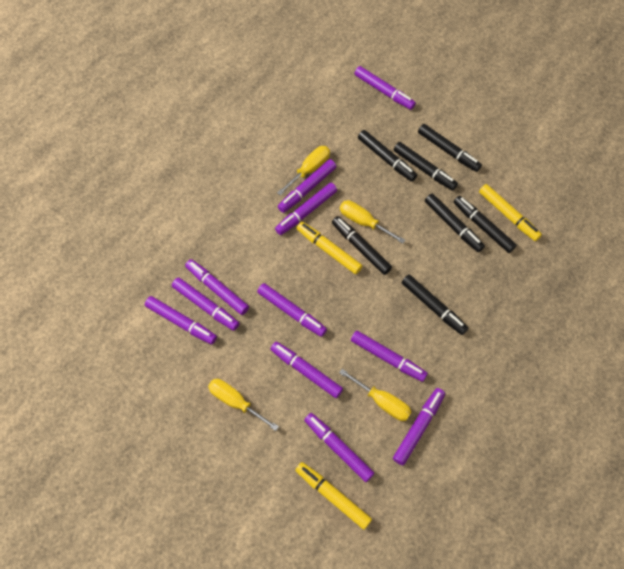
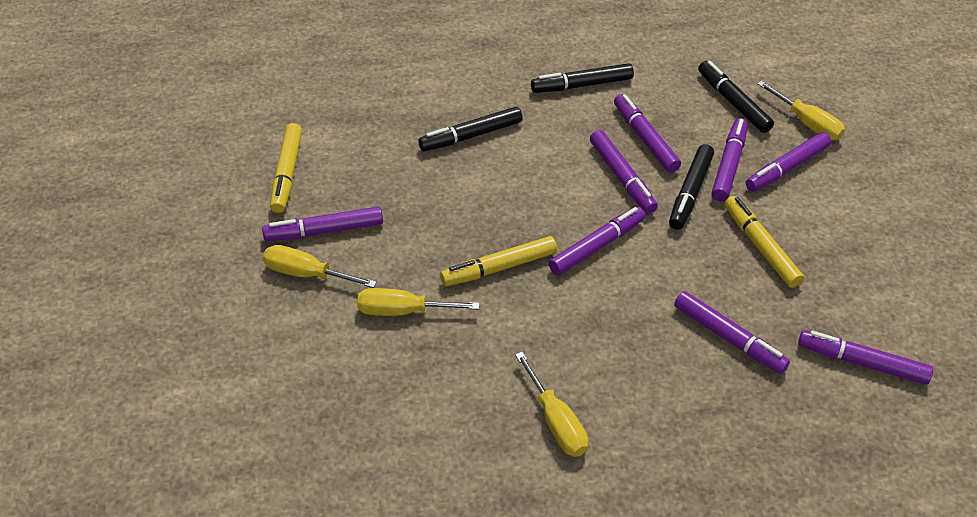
black marker: [332,216,392,275] [358,130,417,182] [394,142,458,191] [402,275,468,335] [418,124,482,172] [425,194,485,252] [454,196,517,253] = 7 -> [418,107,523,151] [531,63,634,93] [669,144,714,230] [698,61,774,133] = 4
purple marker: [145,296,217,344] [172,277,239,331] [185,259,249,315] [257,283,327,337] [270,342,343,398] [275,183,337,235] [278,159,337,213] [304,413,374,482] [351,330,428,382] [354,66,416,110] [393,388,445,465] = 11 -> [262,207,383,241] [549,207,645,275] [590,130,658,214] [614,94,681,173] [674,291,790,374] [712,118,748,201] [746,132,831,192] [798,330,933,385] = 8

